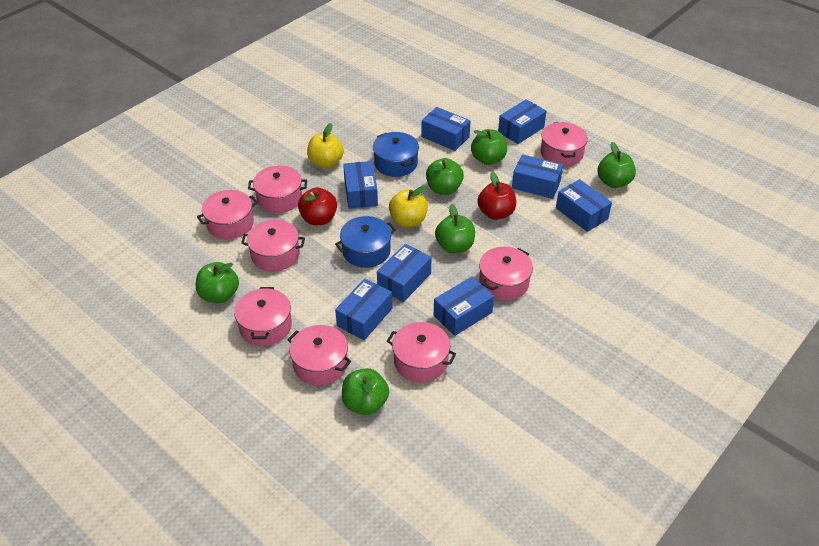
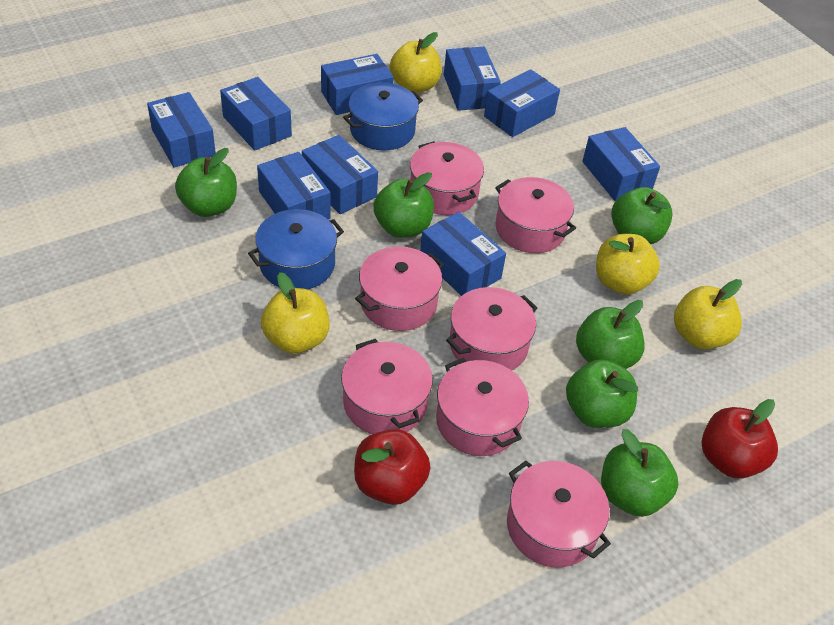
blue box: [335,278,392,340] [343,161,378,209] [377,244,432,302] [421,107,471,151] [434,277,494,336] [498,99,547,144] [512,154,563,199] [556,179,612,232] = 8 -> [147,92,216,168] [220,77,292,151] [257,152,331,219] [302,135,378,214] [321,54,394,115] [420,212,506,296] [444,47,501,111] [484,69,560,137] [582,127,660,201] = 9
pink pot: [197,190,258,239] [234,287,292,346] [241,220,305,272] [248,166,307,213] [287,325,351,386] [387,322,456,383] [479,247,533,301] [540,122,588,167] = 8 -> [341,339,433,434] [355,247,444,331] [410,141,484,215] [436,358,529,456] [446,287,537,371] [495,177,576,253] [507,461,611,567] = 7
yellow apple: [307,123,344,168] [389,186,428,227] = 2 -> [261,272,330,354] [389,32,442,93] [596,234,660,295] [674,279,742,349] = 4

